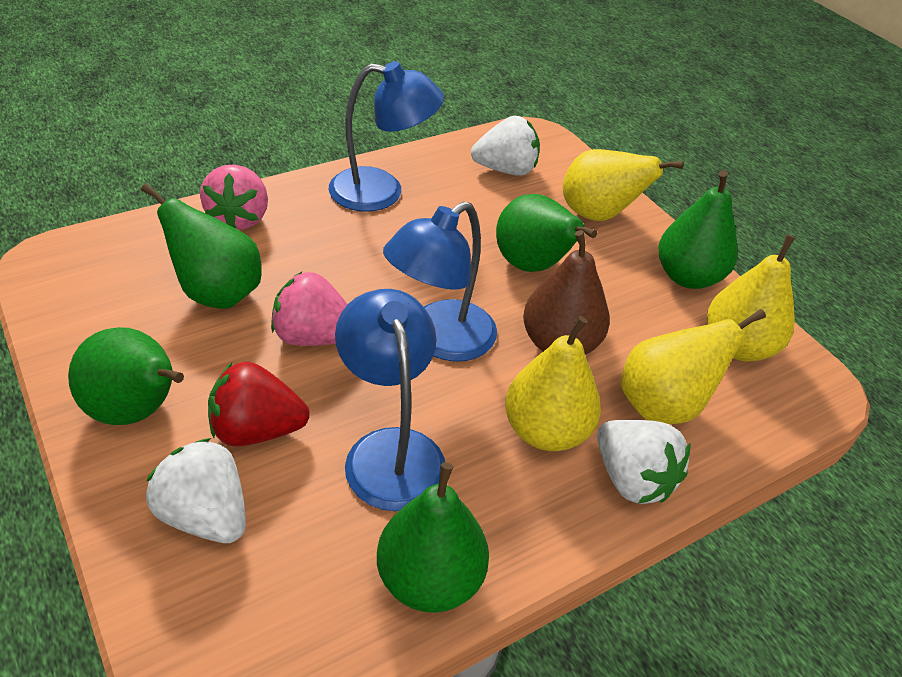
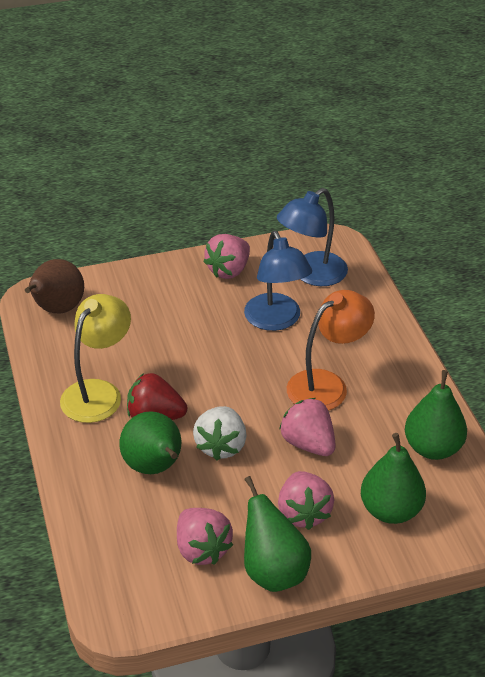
blue lamp: [329,61,444,212] [335,289,445,511] [383,201,497,362] = 3 -> [244,231,312,331] [277,188,348,286] = 2
green pear: [68,327,184,425] [141,183,262,309] [377,462,489,613] [496,194,597,272] [658,170,738,289] = 5 -> [119,411,181,474] [244,476,311,592] [361,433,426,524] [405,370,467,460] = 4
orange lamp: none = 0 -> [287,290,375,411] = 1
pink strawberry: [200,164,268,230] [271,272,348,346] = 2 -> [177,508,233,565] [203,234,250,279] [278,471,334,530] [279,398,336,456] = 4
white strawberry: [146,438,246,543] [471,116,540,176] [597,420,691,504] = 3 -> [193,406,247,460] = 1
yellow lamp: none = 0 -> [60,294,131,423] = 1
yellow pear: [505,316,601,451] [563,149,684,221] [621,309,766,424] [707,234,795,362] = 4 -> none = 0

